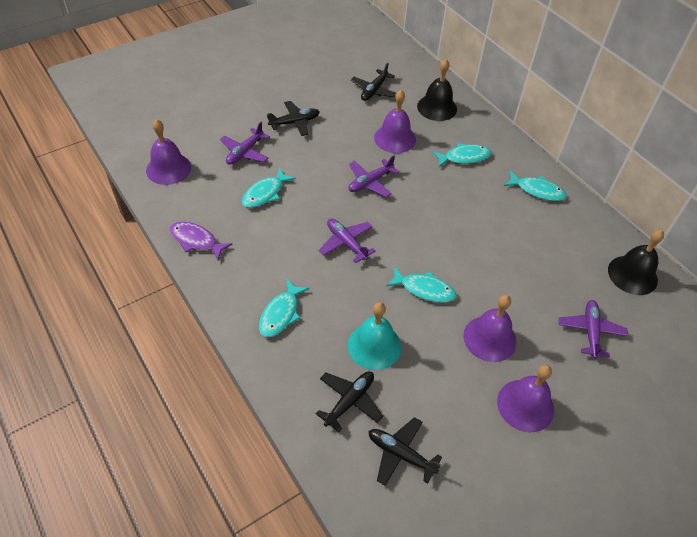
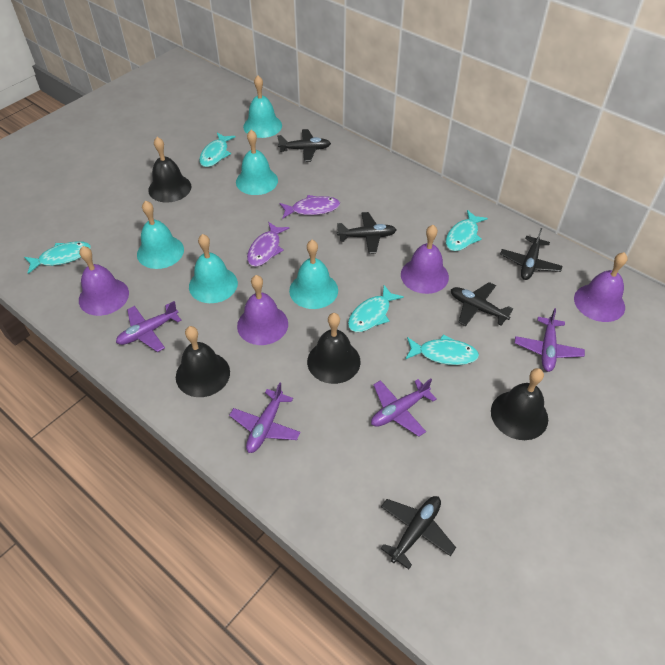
black bell: [417,59,457,121] [608,230,664,295] = 2 -> [148,137,191,203] [176,326,230,397] [307,313,361,384] [491,368,548,440] = 4
black plane: [267,101,320,136] [316,372,383,432] [351,62,396,101] [369,417,442,486] = 4 -> [277,129,331,162] [337,212,396,254] [381,496,456,569] [451,282,513,326] [500,228,562,280] = 5
purple fish: [170,222,233,260] = 1 -> [247,222,289,266] [280,195,340,218] = 2
turquoise bell: [348,302,401,370] = 1 -> [137,201,184,269] [189,234,238,303] [236,130,278,195] [243,75,282,138] [289,240,338,309] = 5

